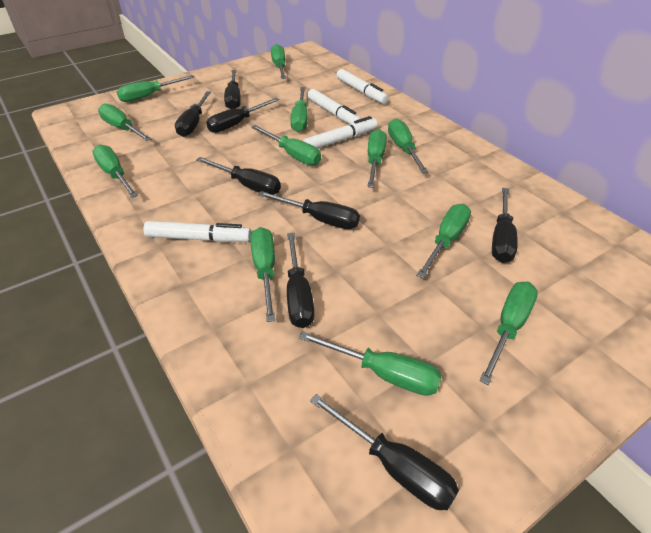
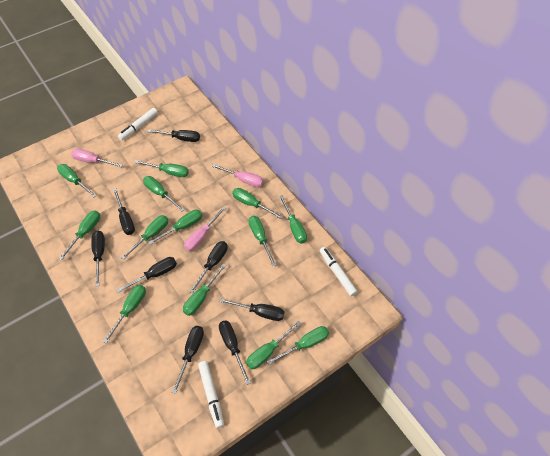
green screwdriver: [92,145,138,198] [98,103,152,141] [117,75,195,102] [250,227,275,322] [251,125,321,165] [271,44,286,79] [290,87,308,132] [298,331,442,396] [367,129,387,188] [388,118,428,173] [416,204,471,278] [479,282,538,385] = 12 -> [57,164,97,197] [59,211,100,260] [103,285,146,344] [121,215,169,260] [135,160,189,177] [143,176,185,212] [148,210,202,245] [183,263,227,316] [232,188,283,219] [246,321,302,369] [249,216,277,267] [267,326,329,365] [279,195,307,244] = 13
pink screwdriver: none = 0 -> [71,148,123,167] [184,206,226,251] [211,164,264,187] = 3
white marker: [143,221,251,242] [303,116,378,148] [307,89,361,124] [337,69,388,104] = 4 -> [118,108,158,140] [198,361,224,428] [320,247,357,296] = 3

